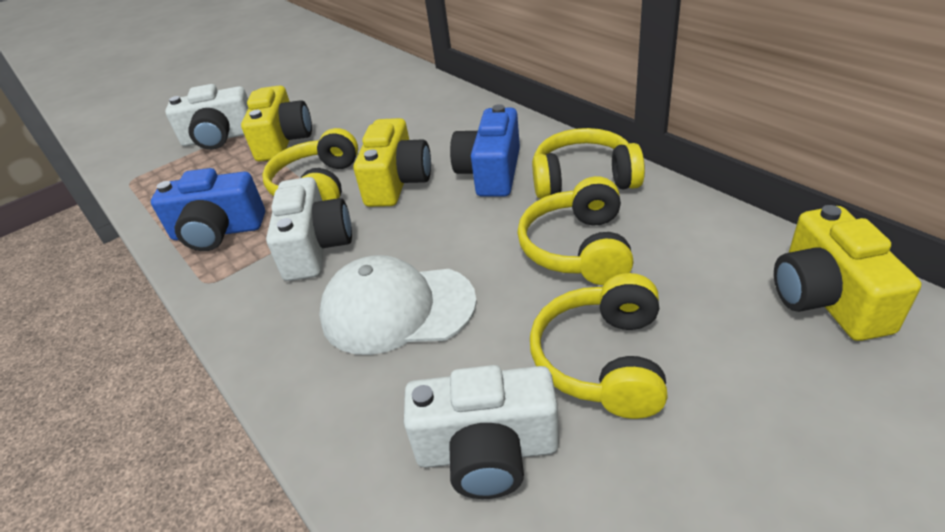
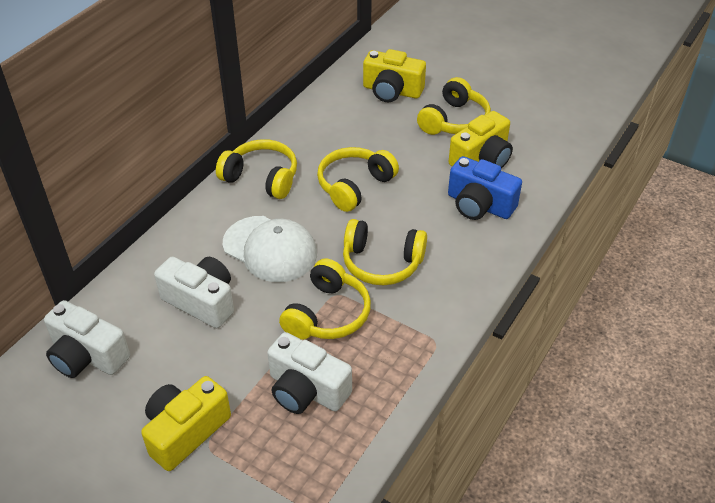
blue camera: [151,168,265,251] [450,104,520,197] = 2 -> [448,156,522,220] = 1
yellow headphones: [262,128,358,201] [518,176,634,285] [530,273,668,419] [532,128,645,199] = 4 -> [216,139,297,199] [279,258,371,340] [317,147,399,212] [343,219,427,285] [417,77,491,135] = 5

